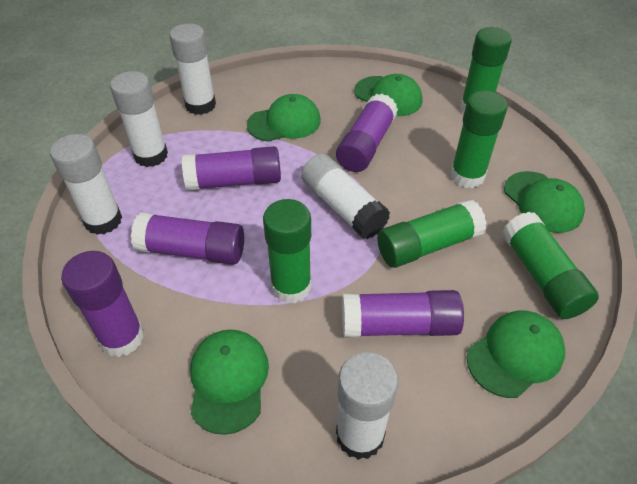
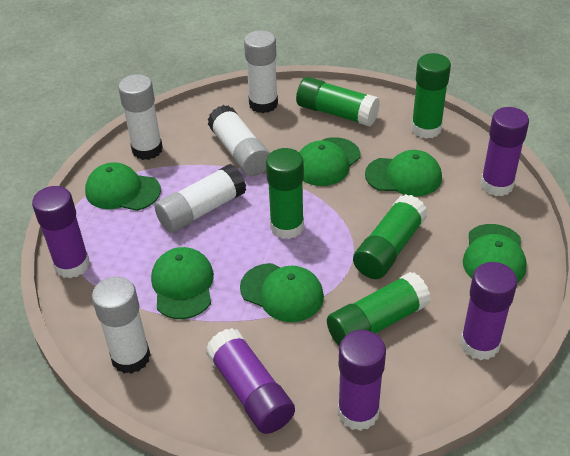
green cap: [190,330,269,435] [247,94,321,142] [354,74,422,116] [467,310,565,398] [504,171,585,233] = 5 -> [85,162,161,211] [151,247,214,319] [240,263,324,322] [299,137,360,186] [365,150,442,196] [463,224,527,283] = 6

